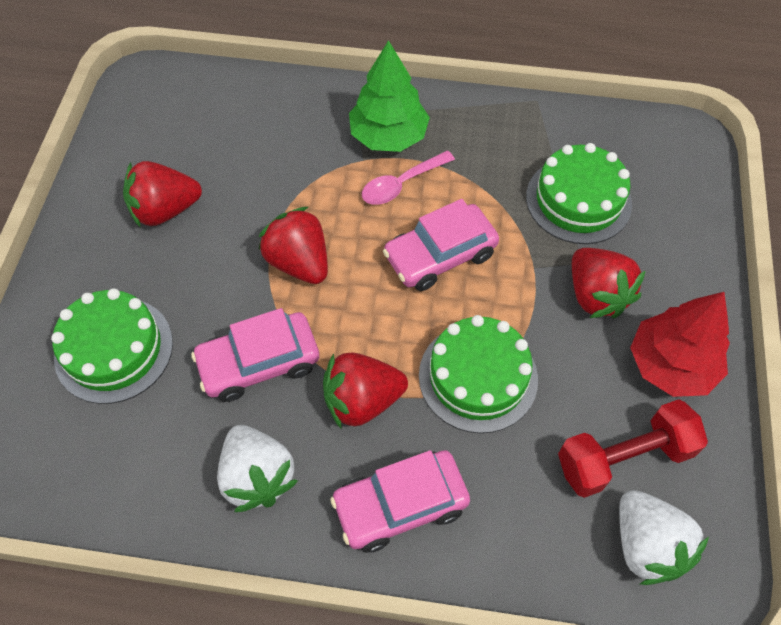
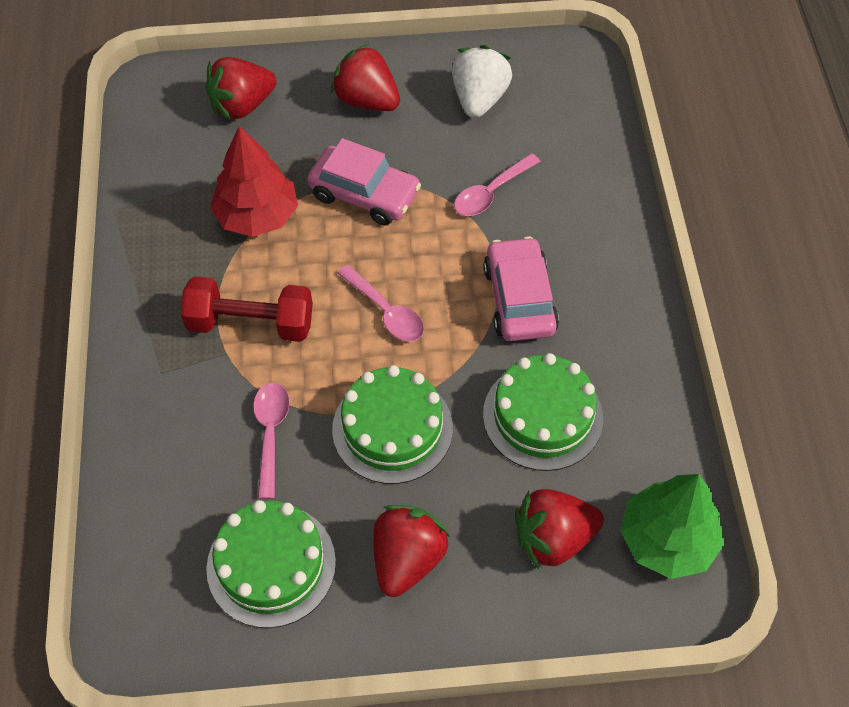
pink car: [191,308,319,402] [330,450,470,552] [383,199,499,291] = 3 -> [307,138,421,226] [483,237,559,341] = 2
pink spoon: [362,151,455,205] = 1 -> [253,383,290,499] [337,265,424,342] [454,153,541,216] = 3
white strawberry: [217,425,298,512] [619,490,709,585] = 2 -> [452,45,512,118] = 1

